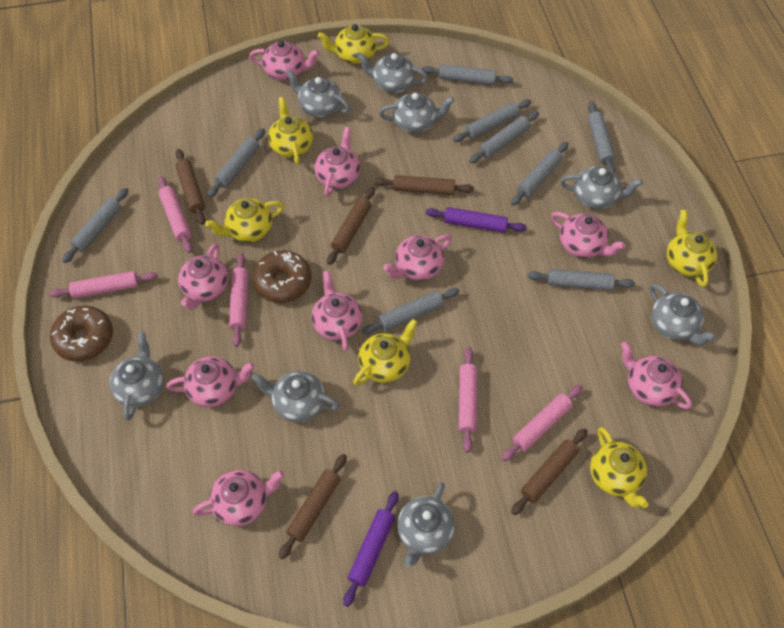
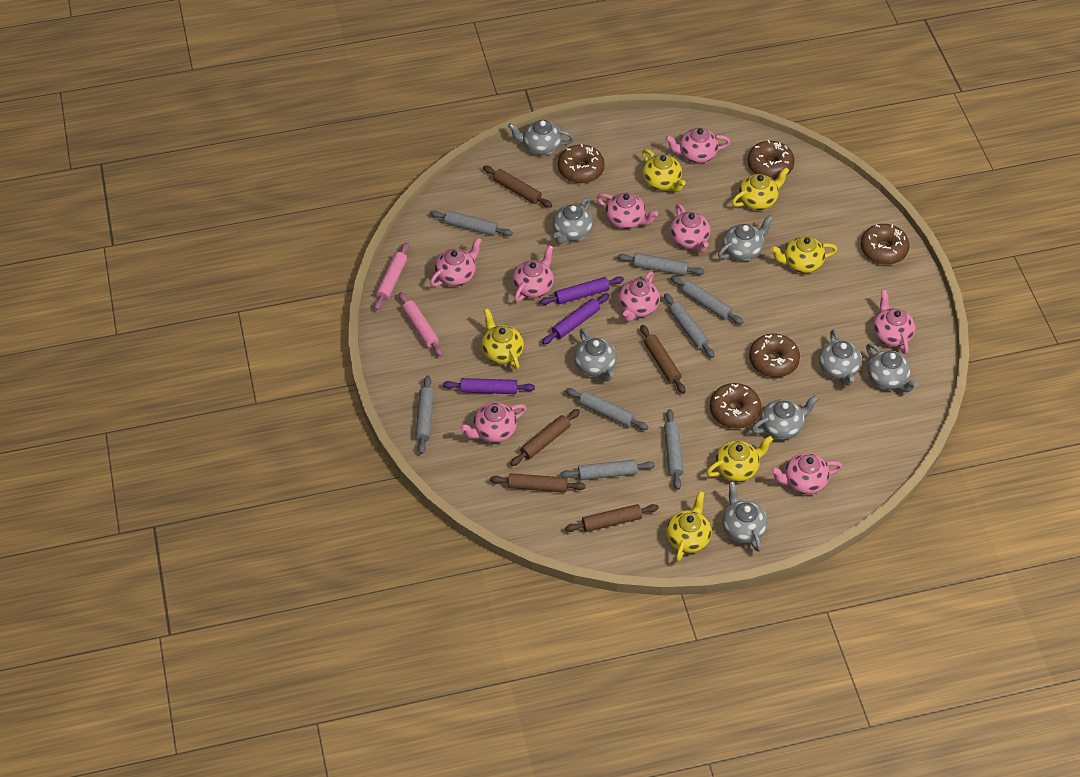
brown donut: [50,306,113,362] [253,250,311,303] = 2 -> [558,144,605,183] [710,383,761,428] [747,140,795,179] [749,333,800,377] [860,224,910,265] = 5
grey rolling pin: [62,188,129,263] [208,128,265,198] [362,288,460,334] [422,64,513,85] [453,99,531,142] [469,111,539,163] [511,142,568,206] [528,269,635,290] [588,101,615,173] = 9 -> [415,375,434,454] [430,210,513,236] [560,459,655,480] [565,388,648,430] [617,253,704,276] [664,293,715,358] [664,409,684,490] [671,276,743,324] = 8
pink rolling pin: [49,271,158,299] [158,176,193,253] [229,253,249,347] [459,347,477,453] [502,385,583,461] = 5 -> [374,242,409,310] [399,292,443,357] = 2
purple rolling pin: [343,491,399,607] [426,207,527,233] = 2 -> [443,378,535,394] [540,276,624,305] [542,293,610,344] = 3

